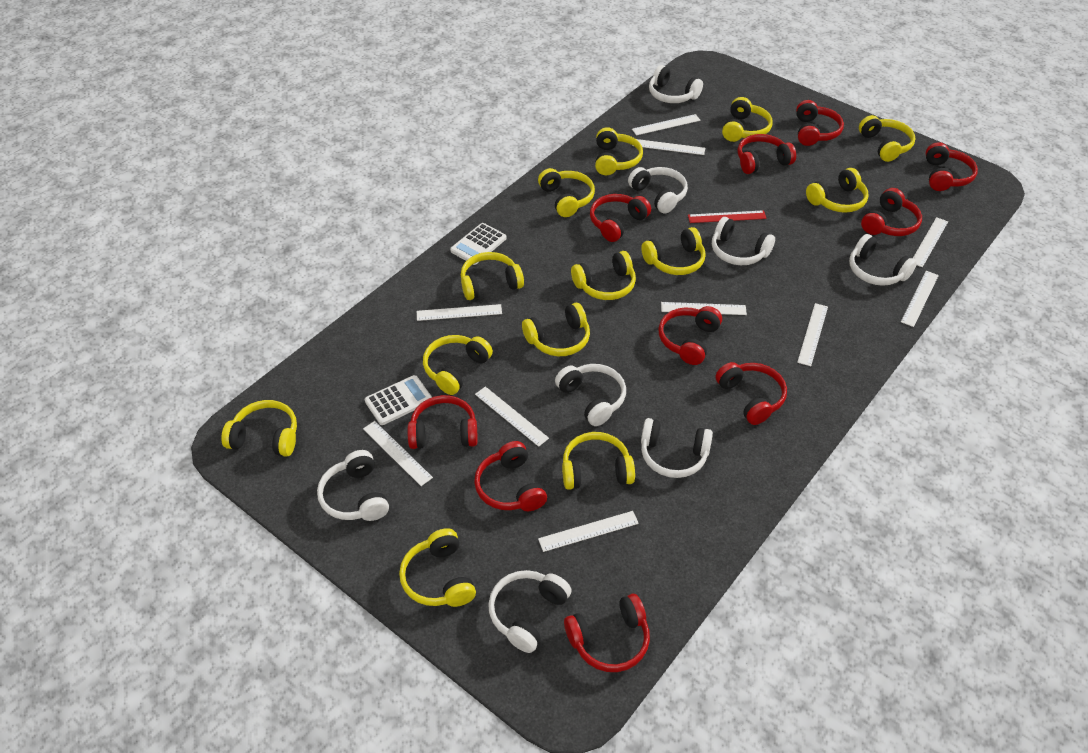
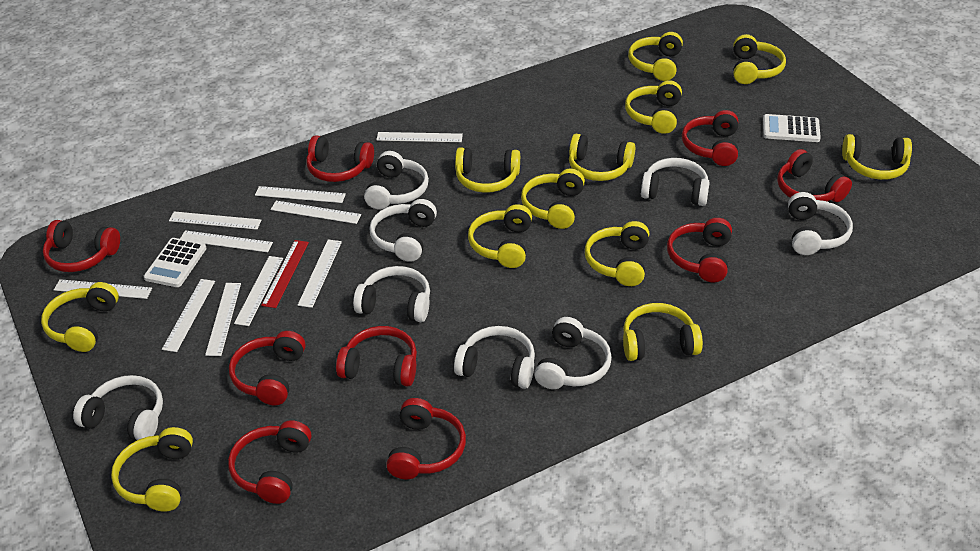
red headphones: [408,395,478,449] [474,441,547,511] [564,594,650,672] [590,194,651,242] [658,306,722,365] [715,362,787,425] [738,134,796,174] [796,100,844,146] [861,188,922,236] [926,142,978,191] = 10 -> [43,220,120,272] [228,420,311,504] [229,331,306,405] [306,135,374,182] [336,326,417,387] [386,398,466,479] [667,218,732,282] [682,110,738,166] [777,149,852,202] = 9
yellow headphones: [221,400,297,457] [399,528,476,607] [423,335,493,395] [461,252,524,300] [522,303,590,356] [538,168,595,217] [562,432,635,490] [571,251,636,300] [595,127,643,175] [641,227,706,275] [722,97,773,142] [806,168,869,213] [859,115,915,162] = 13 -> [41,282,119,352] [111,427,193,512] [455,147,520,193] [468,204,532,268] [521,169,585,229] [569,134,635,181] [585,221,649,286] [623,303,703,361] [625,80,682,134] [628,32,683,81] [733,34,786,84] [842,134,912,180] = 12

